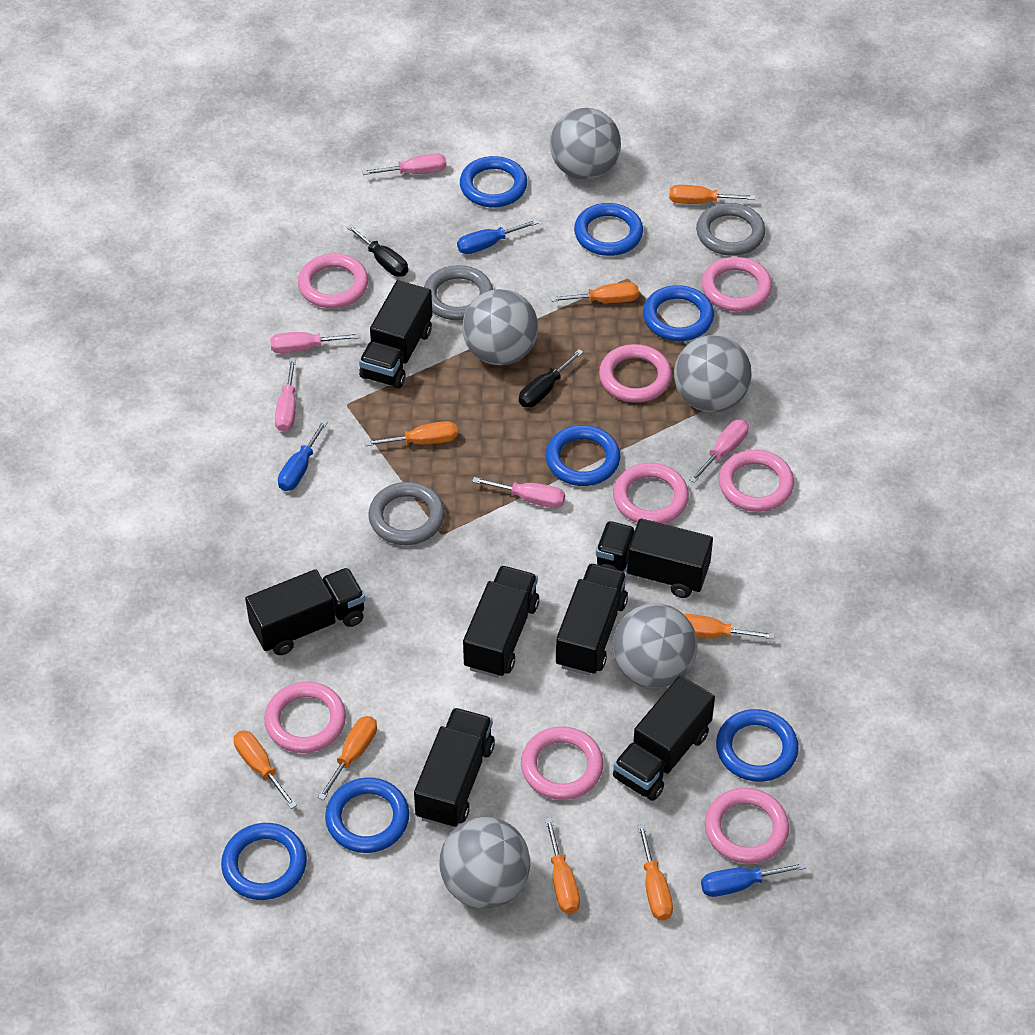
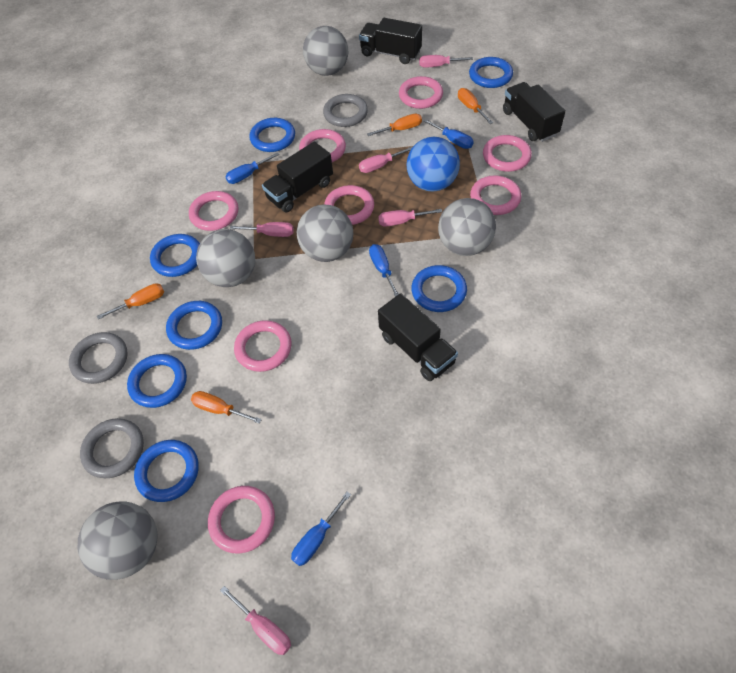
black screwdriver: [346,224,408,277] [519,349,583,407] = 2 -> none = 0
black truck: [245,568,365,655] [359,280,432,388] [414,708,495,828] [463,566,539,678] [556,563,628,675] [596,519,713,598] [613,675,715,801] = 7 -> [262,141,333,213] [359,18,422,64] [378,293,458,381] [503,82,566,142] = 4
blue ball: none = 0 -> [406,137,460,192] = 1
blue screwdriver: [278,420,328,491] [457,219,539,254] [701,862,806,897] = 3 -> [225,152,279,184] [291,492,351,566] [369,244,399,297] [424,119,474,149] = 4
orange screwdriver: [234,730,297,809] [318,716,377,800] [364,421,457,446] [545,818,580,914] [550,282,639,303] [637,824,673,920] [669,185,755,204] [684,614,775,639] = 8 -> [97,283,164,319] [191,391,262,424] [367,114,422,136] [458,88,493,124] = 4

